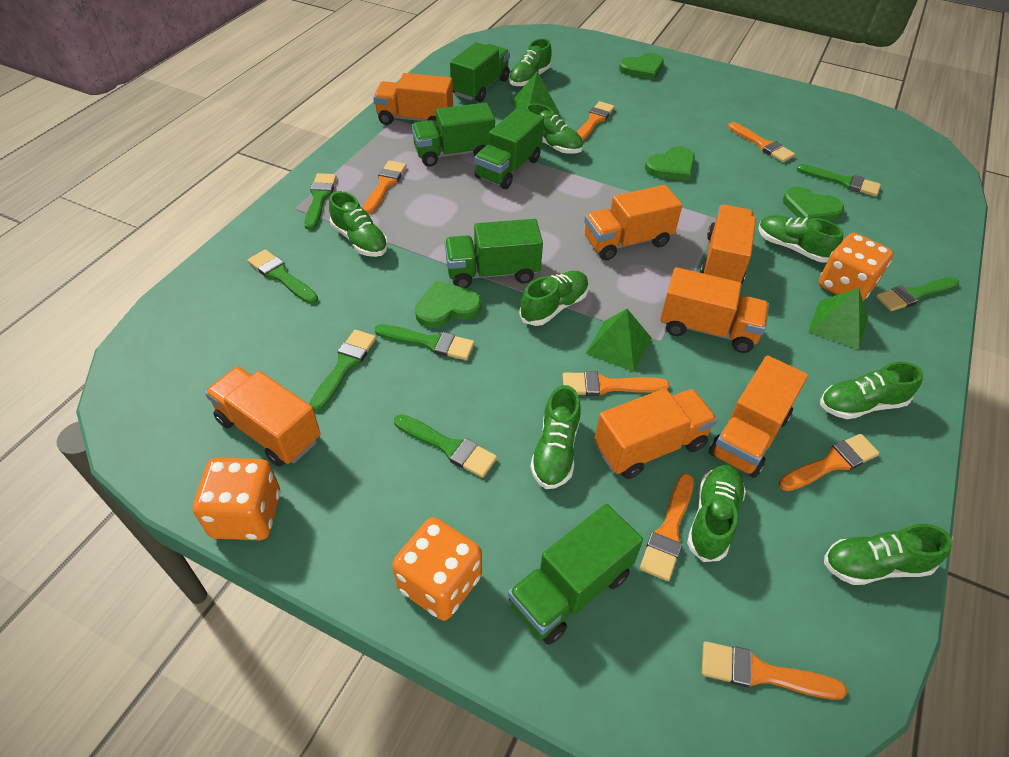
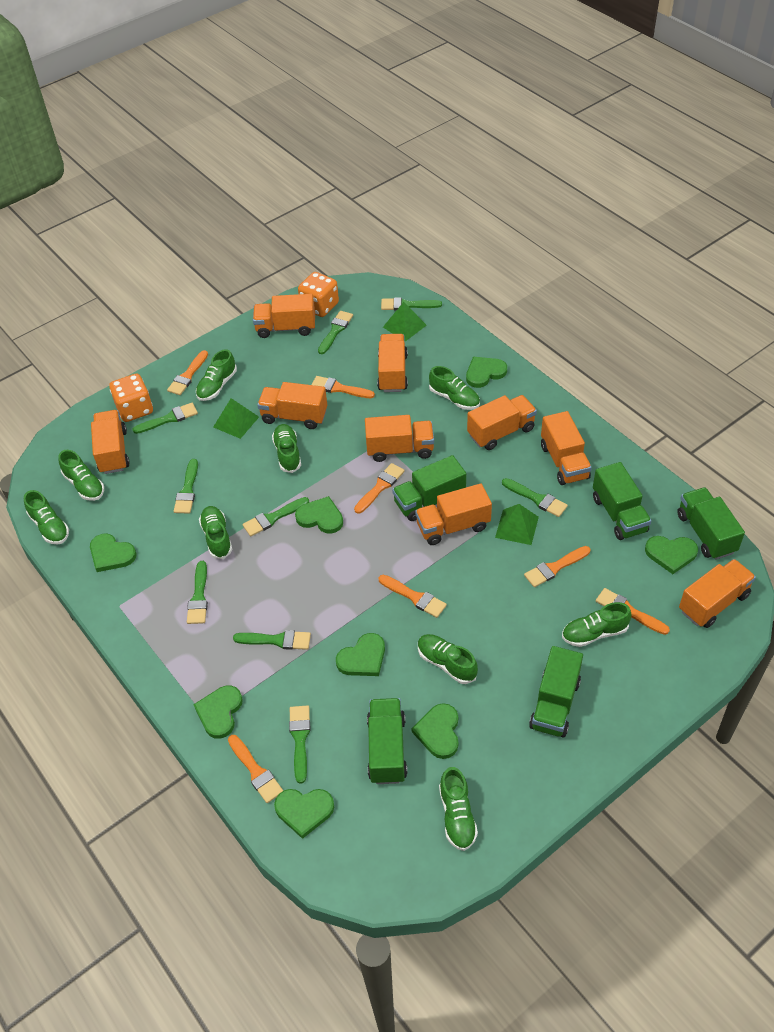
green brush: [248,249,318,304] [304,173,337,230] [309,330,376,412] [375,324,474,360] [394,414,497,478] [797,164,881,197] [876,277,959,311] = 7 -> [132,403,198,434] [174,459,198,513] [187,561,208,624] [233,630,311,650] [243,497,309,536] [289,705,310,784] [318,311,353,354] [381,297,442,311] [502,478,568,517] = 9
green heart: [415,280,482,328] [619,53,664,80] [645,146,695,181] [783,187,844,221] = 4 -> [90,533,137,572] [193,686,243,739] [274,789,334,839] [295,496,343,534] [336,633,385,676] [412,703,458,759] [466,357,507,388] [645,536,698,574] = 8
orange dice: [193,457,280,540] [392,517,482,621] [819,233,893,301] = 3 -> [109,374,153,422] [298,272,339,317] = 2
orange truck: [205,366,321,467] [373,73,453,127] [584,185,683,260] [594,388,717,479] [660,267,769,353] [700,205,756,285] [709,355,808,478] = 7 -> [91,410,130,474] [253,294,315,338] [257,382,327,429] [365,415,434,462] [377,334,408,392] [415,483,492,545] [467,395,537,450] [541,411,592,485] [679,559,756,628] = 9

